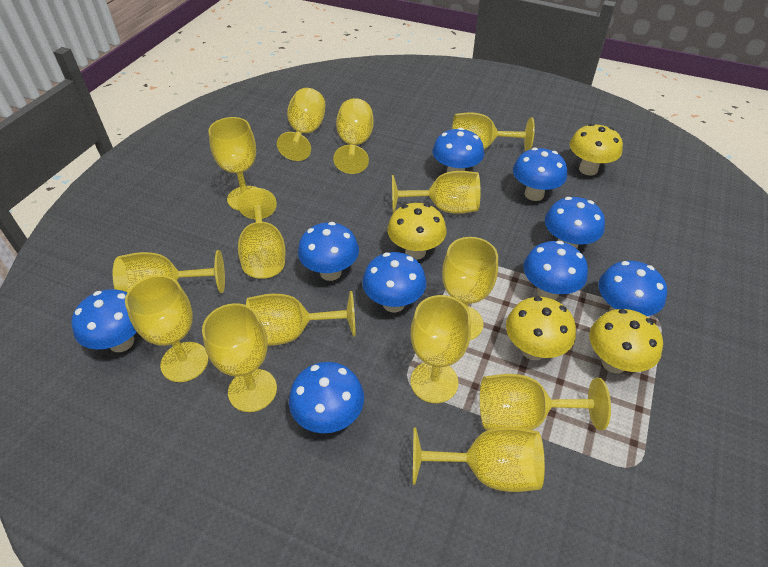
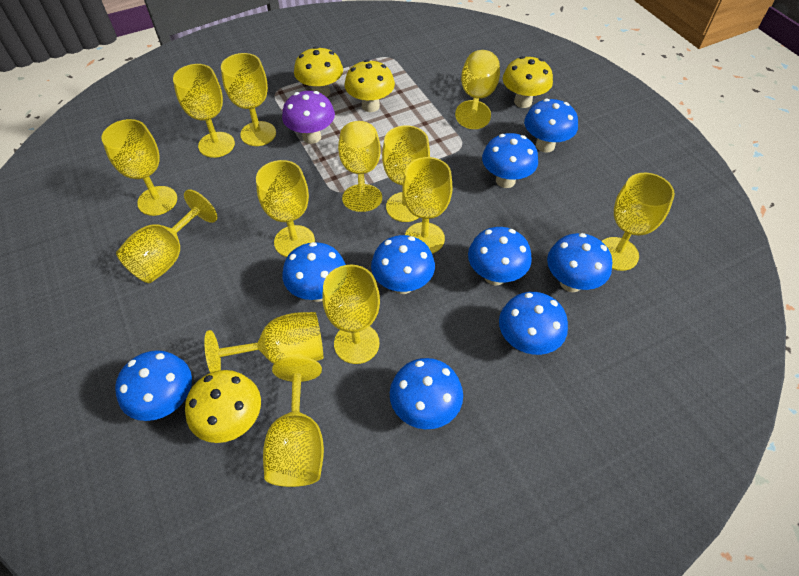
purple mushroom: none = 0 -> [282,91,335,144] = 1
yellow goblet: [113,250,225,293] [125,275,208,382] [202,303,277,412] [208,117,258,210] [237,188,286,279] [246,291,355,346] [277,88,325,161] [333,98,374,174] [392,171,480,214] [411,295,471,403] [413,427,545,492] [442,237,498,340] [452,112,535,151] [480,374,611,430] = 14 -> [102,119,177,216] [116,189,218,283] [173,64,235,158] [204,312,323,373] [221,53,276,146] [256,160,315,257] [263,356,324,487] [322,265,380,364] [338,121,382,212] [382,125,430,222] [402,157,453,254] [455,50,500,129] [602,173,675,271] = 13

